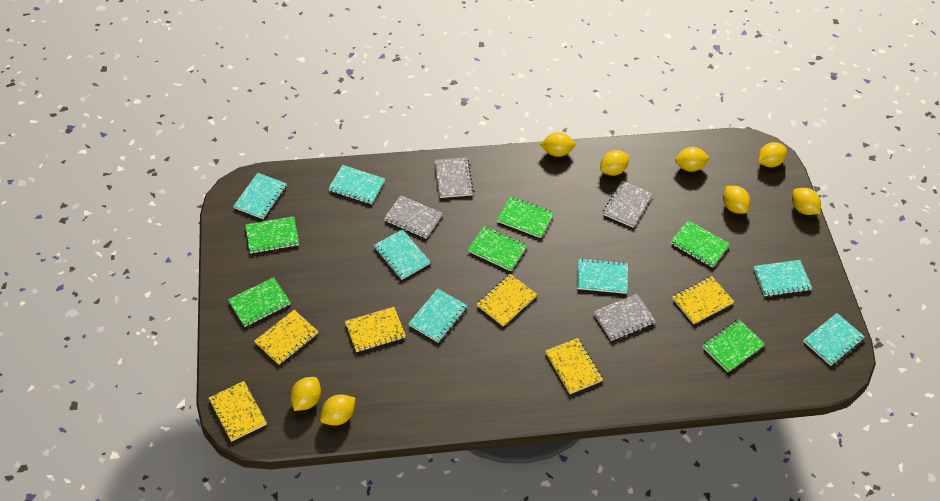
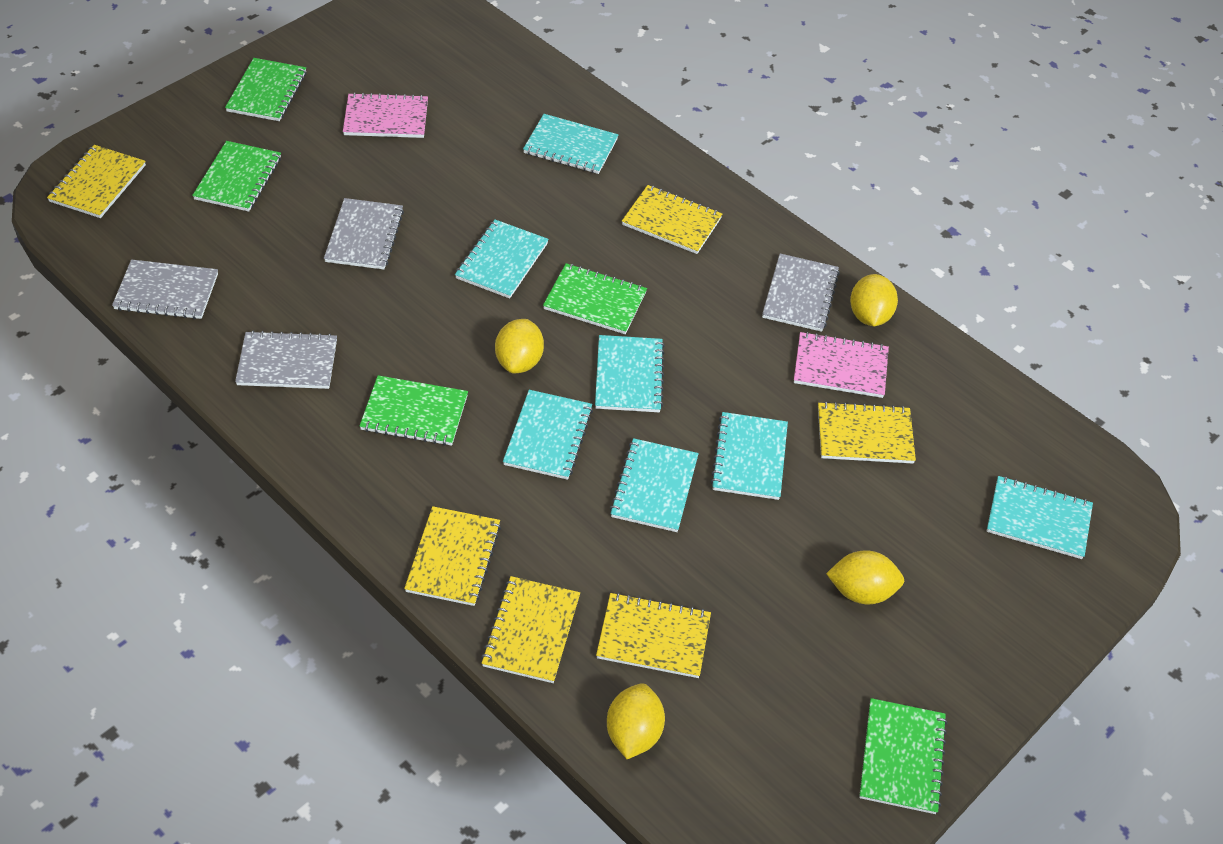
green notebook: [228,277,291,327] [245,216,299,253] [468,226,527,271] [497,196,554,238] [670,220,730,267] [702,319,765,372] = 6 -> [192,141,281,212] [225,58,307,121] [360,375,468,446] [543,263,647,334] [859,698,947,814] = 5
pink notebook: none = 0 -> [343,93,428,138] [794,332,889,398] = 2
yellow lemon: [290,377,321,411] [320,394,356,426] [540,132,576,157] [600,150,629,176] [675,147,710,172] [723,186,750,214] [758,142,787,167] [792,188,821,215] = 8 -> [495,319,544,373] [607,683,665,759] [826,550,904,604] [850,274,898,326] = 4

